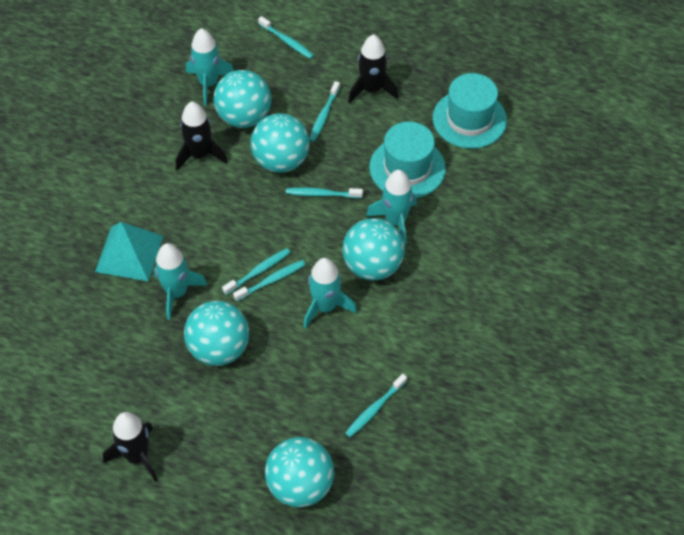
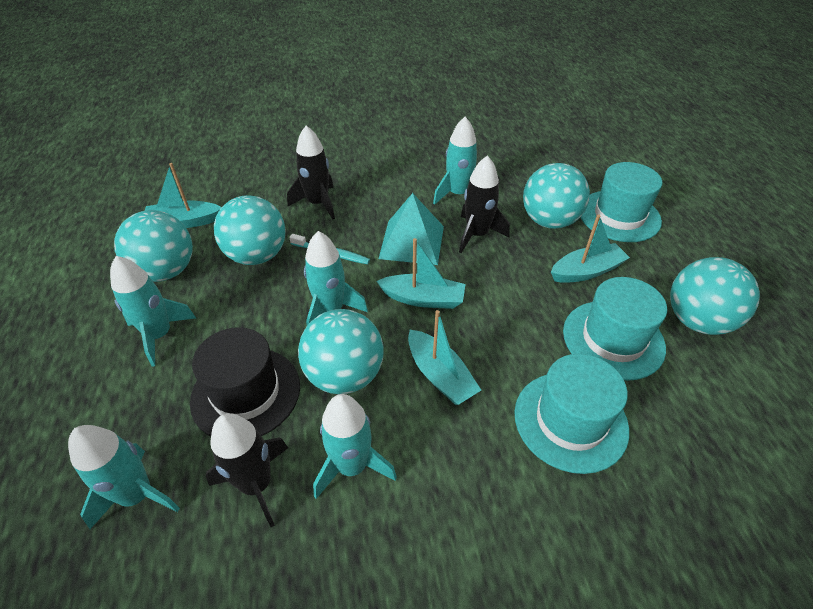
black hat: none = 0 -> [190,327,300,436] = 1
turquoise boat: none = 0 -> [145,163,221,228] [376,238,466,309] [408,310,481,405] [551,214,630,283] = 4
turquoise hat: [369,121,446,198] [433,73,507,149] = 2 -> [514,354,629,474] [563,277,667,381] [581,162,662,242] = 3
turquoise rocket: [153,243,208,320] [186,28,234,106] [303,258,357,329] [366,170,417,246] = 4 -> [68,425,180,529] [110,256,196,367] [304,231,368,325] [313,394,397,499] [433,117,477,205] = 5
turquoise toothbrush: [222,248,290,295] [233,260,306,301] [258,16,314,59] [286,187,363,198] [309,81,340,142] [345,374,407,437] = 6 -> [289,234,370,264] = 1

